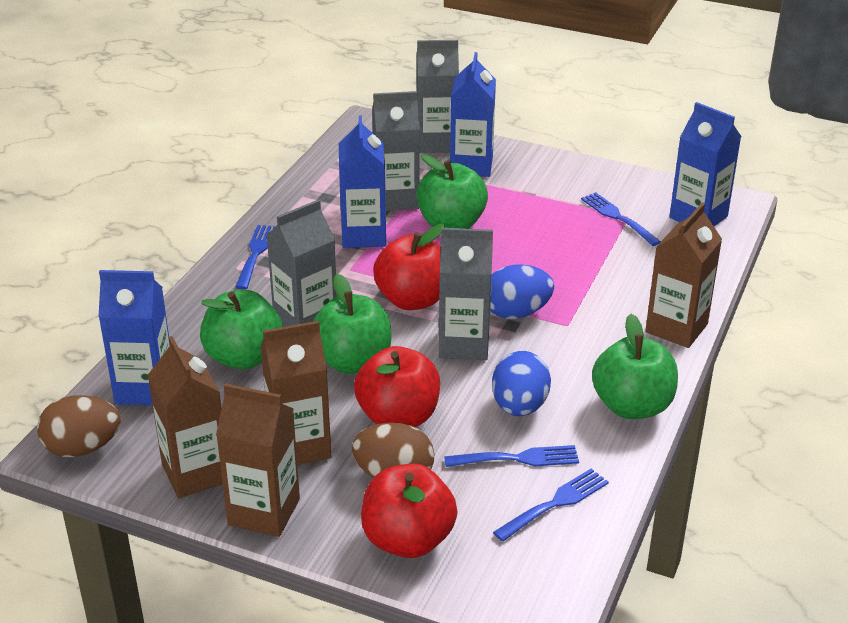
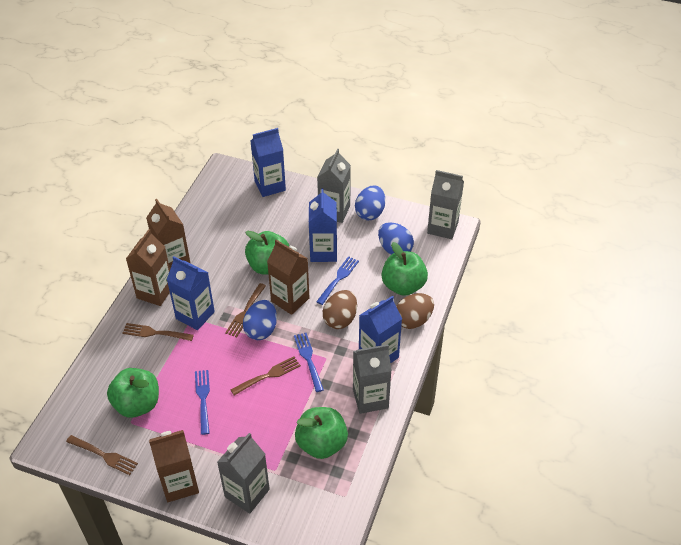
blue egg: [490,264,554,319] [492,351,551,416] = 2 -> [243,300,277,340] [355,185,385,220] [378,222,414,255] = 3
blue fork: [235,225,275,289] [444,445,579,467] [493,468,609,542] [581,192,661,246] = 4 -> [195,370,210,435] [294,333,324,392] [316,256,359,305] = 3
brown fork: none = 0 -> [66,435,138,475] [122,323,194,341] [225,283,266,338] [230,356,301,395] = 4
red apple: [354,346,440,427] [361,464,458,558] [373,224,444,310] = 3 -> none = 0

